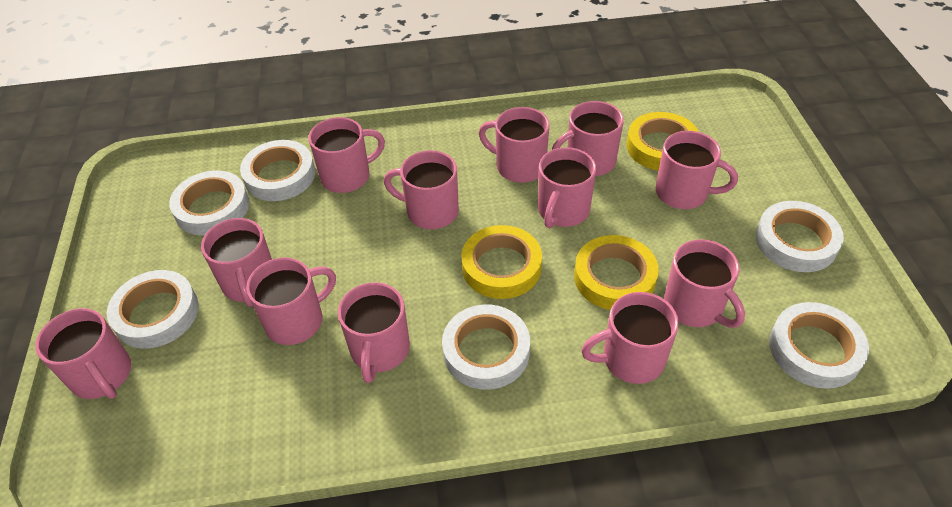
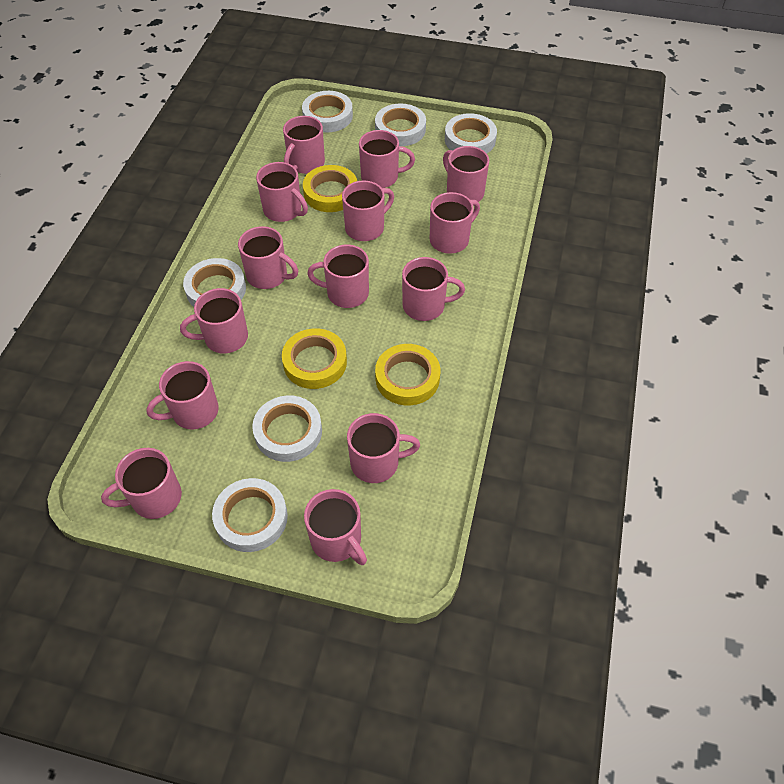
pink mug: [35,308,131,399] [201,218,272,307] [246,257,336,345] [309,117,385,193] [338,282,410,383] [384,150,459,229] [479,107,550,183] [538,147,596,228] [552,101,624,176] [581,292,679,384] [656,131,738,209] [664,239,745,328] = 12 -> [101,448,182,519] [146,361,219,429] [180,288,248,354] [238,226,298,289] [256,162,308,222] [283,116,325,174] [304,489,367,565] [307,245,369,308] [342,181,394,241] [347,413,420,483] [359,130,415,188] [402,257,465,321] [430,192,480,254] [443,146,489,202] = 14

